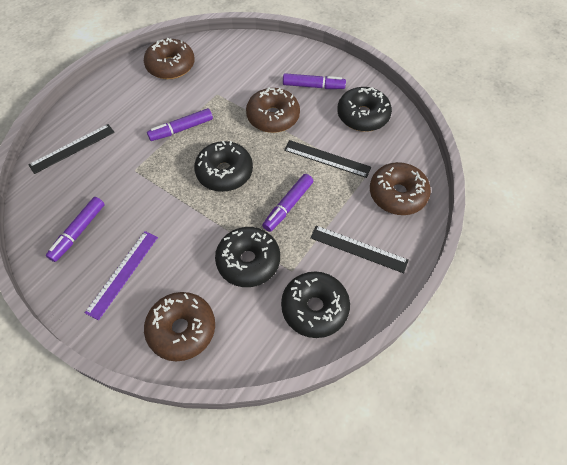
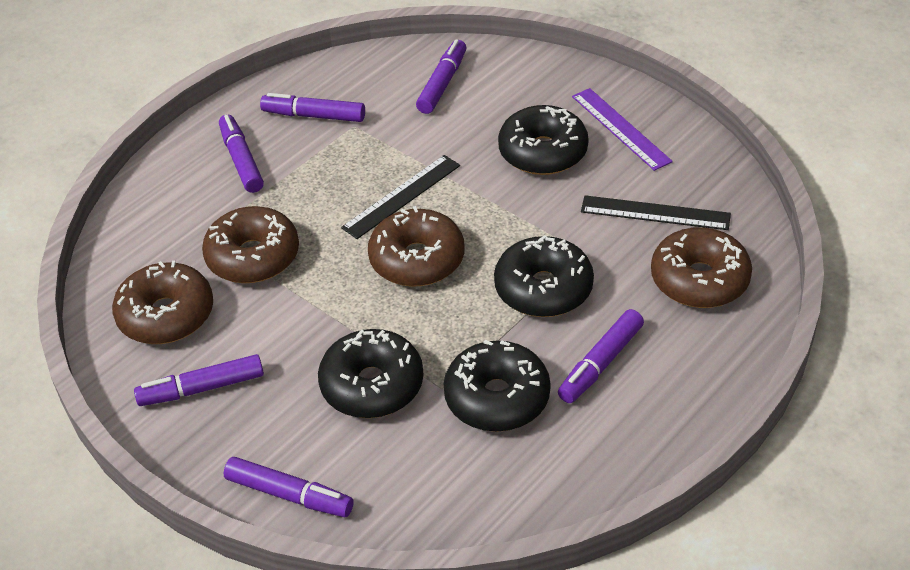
black ruler: [28,124,115,174] [284,140,371,178] [310,226,409,273] = 3 -> [341,155,460,239] [581,195,731,230] = 2
purple marker: [46,197,105,262] [147,108,213,141] [262,174,313,232] [283,73,346,89] = 4 -> [134,354,264,406] [219,114,264,193] [224,457,354,517] [260,93,365,122] [416,39,466,114] [558,309,644,403] = 6

